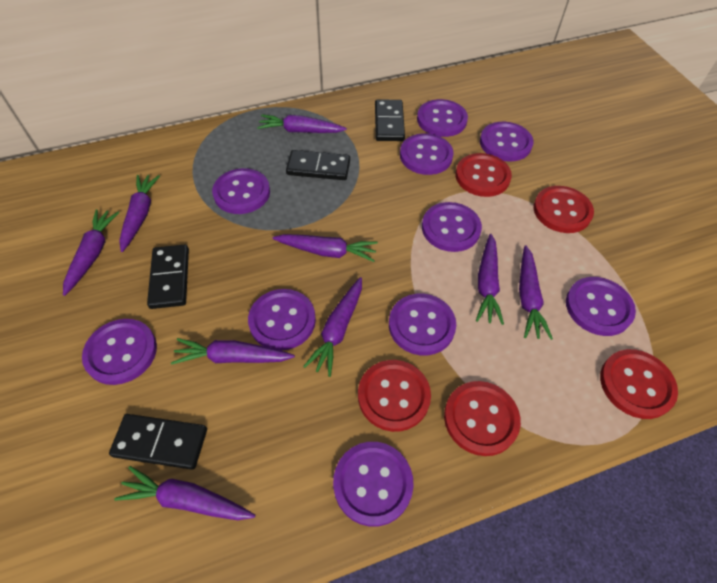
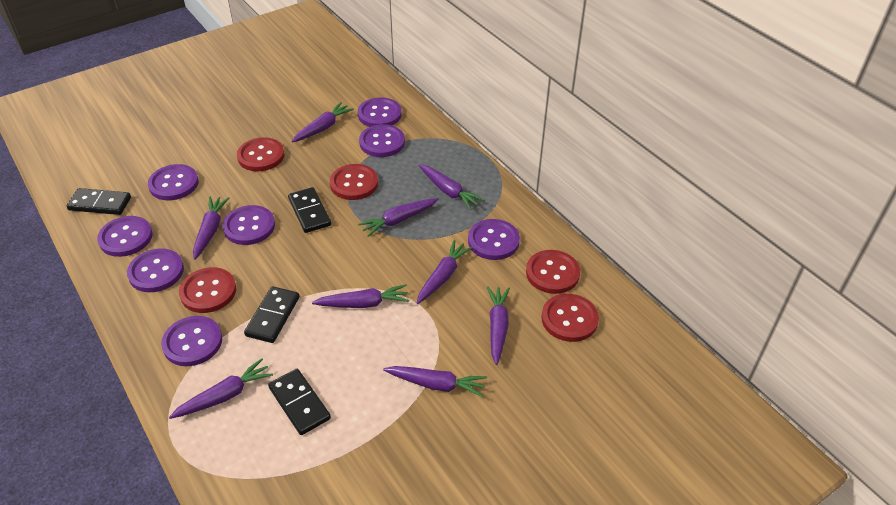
purple button: [82,319,157,385] [212,168,270,214] [248,289,316,350] [333,442,414,527] [389,294,456,355] [400,133,454,175] [417,99,468,137] [422,202,482,252] [480,122,533,161] [566,277,636,336] = 10 -> [97,216,153,257] [127,248,184,292] [148,164,199,200] [161,316,222,366] [222,205,275,245] [358,97,402,127] [359,124,405,157] [468,219,520,260] = 8

